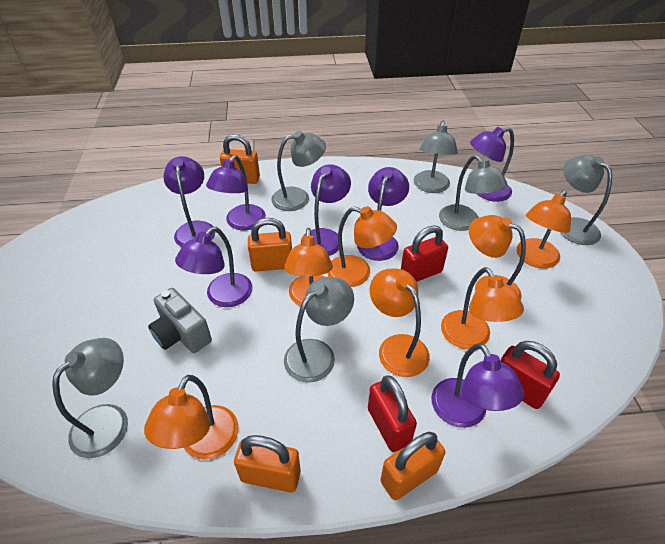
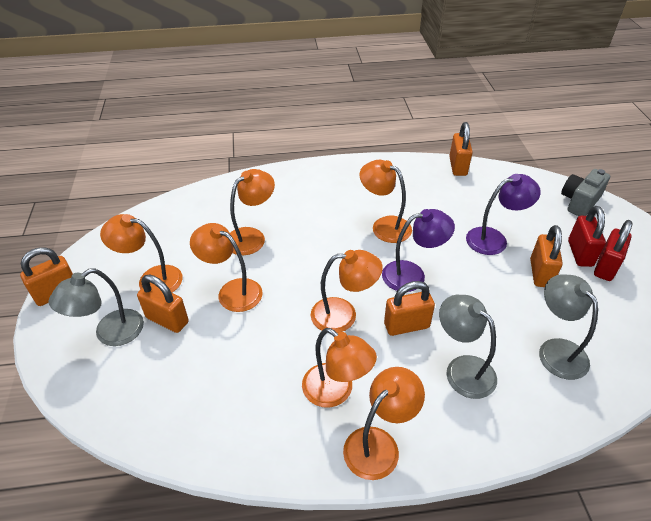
grey lamp: [52,338,128,458] [271,131,326,211] [284,277,354,383] [414,121,458,193] [439,155,507,231] [560,155,612,245] = 6 -> [49,268,144,346] [439,295,497,399] [539,274,598,380] = 3
orange padlock: [220,134,260,184] [234,435,301,492] [248,218,292,272] [380,432,445,500] = 4 -> [20,247,73,306] [137,275,189,333] [384,281,435,336] [449,122,473,176] [530,225,563,287] = 5
purple lamp: [163,156,215,247] [175,227,253,307] [206,155,266,230] [301,164,351,256] [357,167,409,261] [431,343,524,428] [470,127,514,202] = 7 -> [382,209,455,292] [466,174,541,255] = 2
red padlock: [368,375,417,452] [401,225,448,282] [500,341,560,409] = 3 -> [568,206,606,267] [594,220,633,281] = 2

